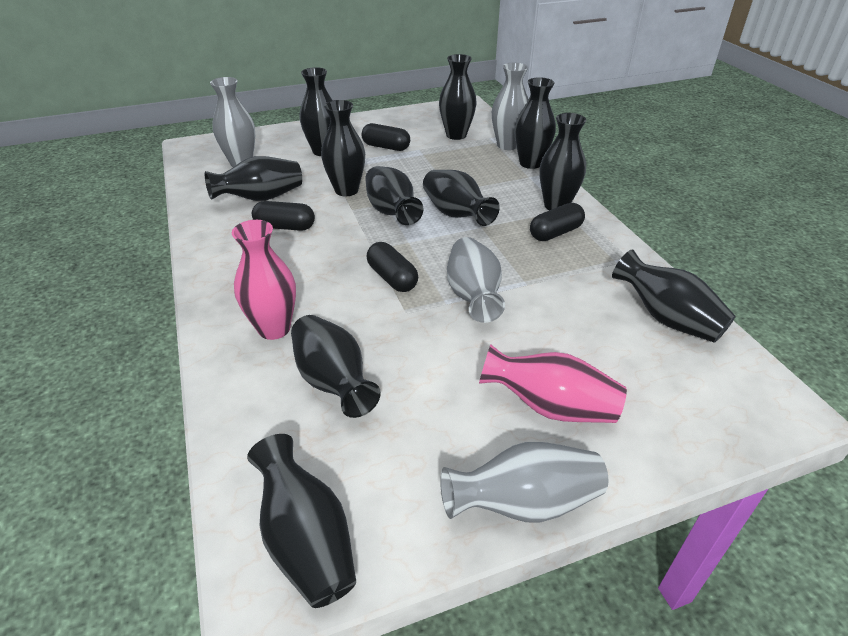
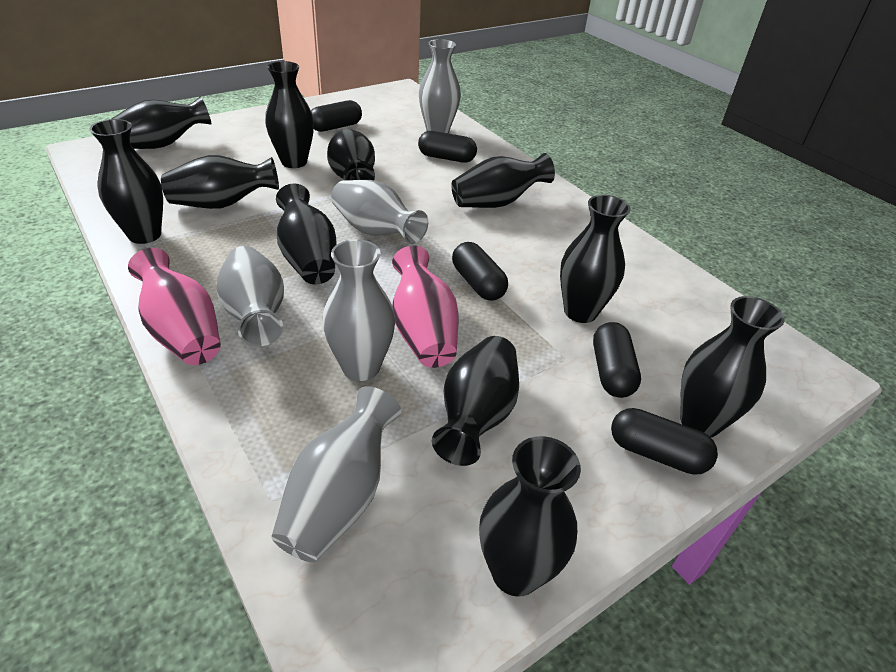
black capsule: [252,201,315,231] [362,123,410,151] [367,242,418,292] [530,203,585,241] = 4 -> [311,100,362,132] [418,131,477,163] [452,242,508,301] [593,322,641,398] [611,408,718,475] = 5
grey vase: [210,77,255,167] [440,442,608,523] [447,237,505,323] [492,63,529,150] = 4 -> [217,246,284,347] [271,386,401,562] [322,239,395,381] [331,180,428,244] [419,39,461,133] = 5

